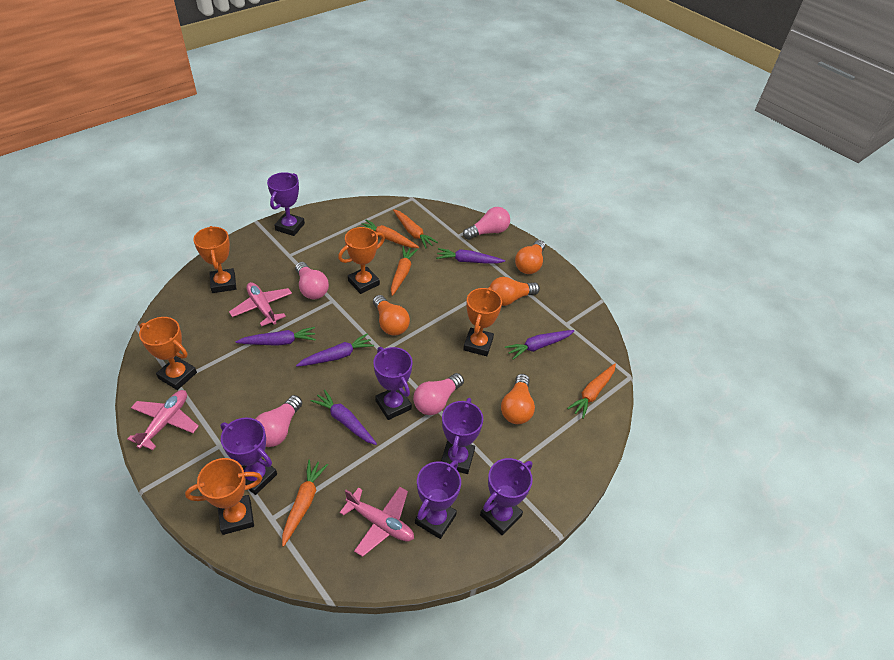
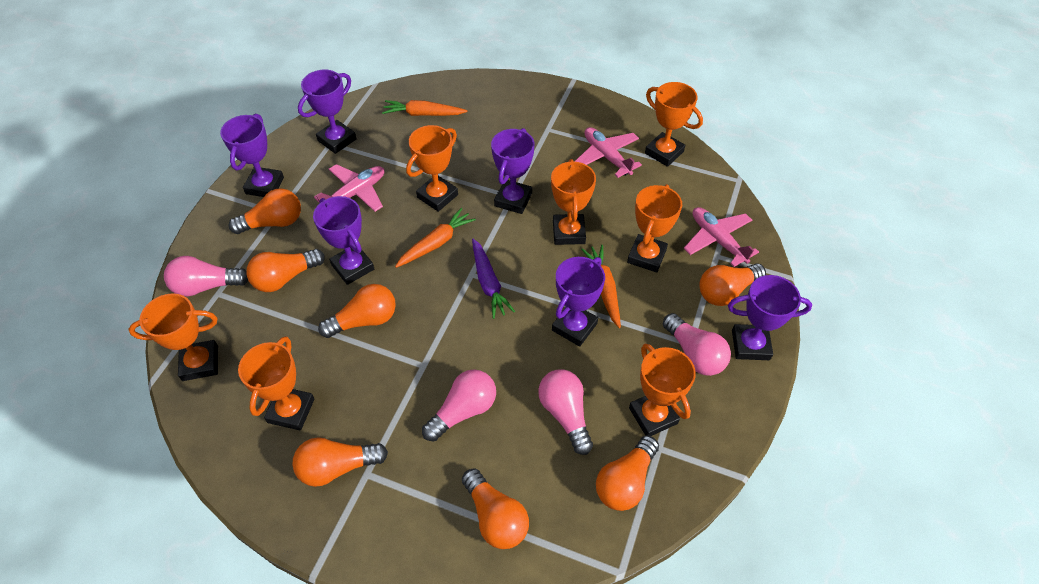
orange carrot: [282,459,328,547] [362,220,419,248] [391,247,418,296] [393,209,438,248] [567,364,616,419] = 5 -> [382,100,467,116] [395,208,476,268] [581,245,621,328] = 3
orange light bulb: [373,295,410,336] [490,277,540,306] [501,374,535,424] [515,240,545,274] = 4 -> [229,188,301,234] [246,249,325,292] [292,437,388,487] [318,284,396,338] [462,468,529,549] [596,435,659,511] [699,263,766,306] = 7
orange trophy: [139,317,197,390] [185,458,262,535] [193,226,236,293] [338,227,385,294] [463,287,502,356] = 5 -> [129,293,218,381] [238,336,314,430] [406,125,458,212] [551,159,596,245] [627,184,682,272] [629,344,696,436] [645,82,703,167] = 7
purple carrot: [235,327,316,346] [296,334,374,367] [310,389,377,445] [436,248,505,264] [505,330,574,360] = 5 -> [472,238,515,319] = 1

